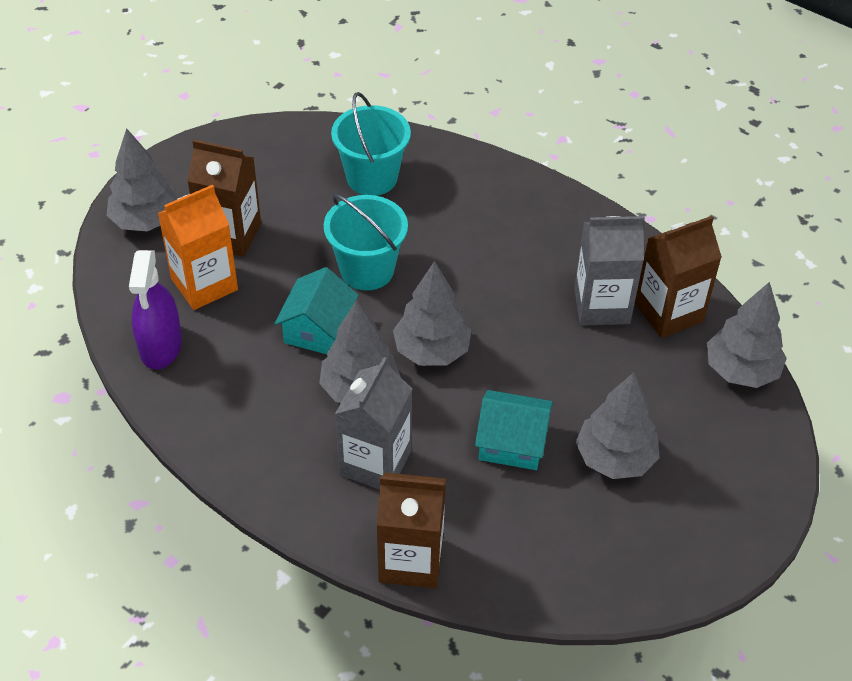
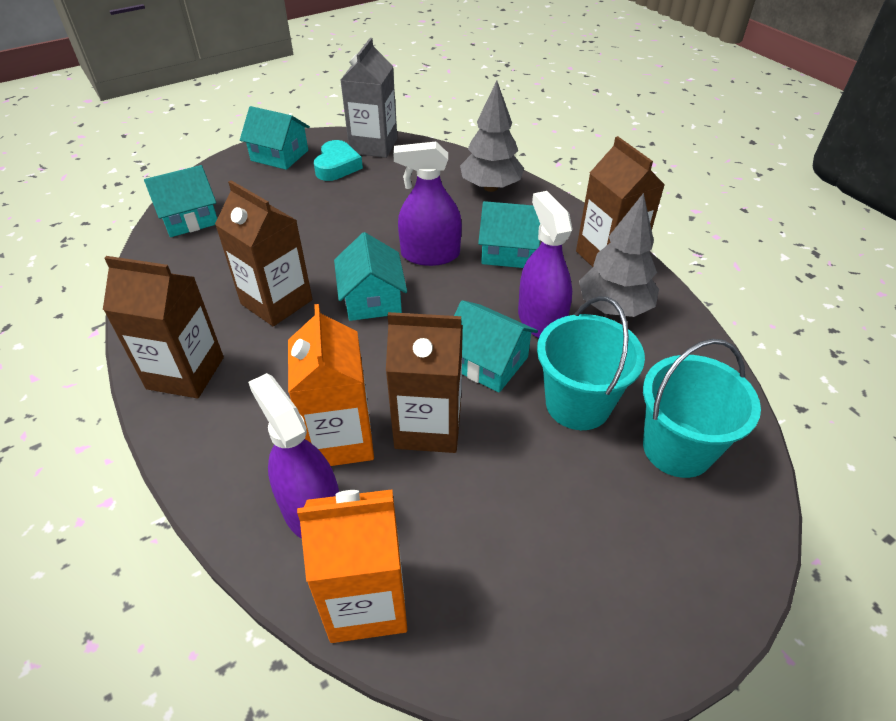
brown carton: [187,140,261,257] [377,473,446,589] [635,216,722,338] = 3 -> [103,256,224,398] [215,180,312,326] [386,312,463,453] [576,136,665,267] = 4
grey carton: [335,357,412,489] [574,216,645,326] = 2 -> [341,38,397,158] = 1
grey tree: [106,128,178,231] [319,300,400,403] [393,261,472,366] [576,373,660,479] [707,282,787,388] = 5 -> [460,81,524,192] [579,193,659,317] = 2
orange carton: [158,185,238,310] = 1 -> [288,304,374,466] [297,489,407,643] = 2
purple spray bottle: [129,250,182,370] = 1 -> [248,373,339,539] [393,141,462,266] [518,191,573,338] = 3
turquoise heart: none = 0 -> [314,140,363,181] = 1
turquoise house: [274,267,358,354] [475,390,553,470] = 2 -> [144,165,217,237] [240,106,310,170] [334,232,407,321] [454,300,538,393] [478,201,540,268] = 5

